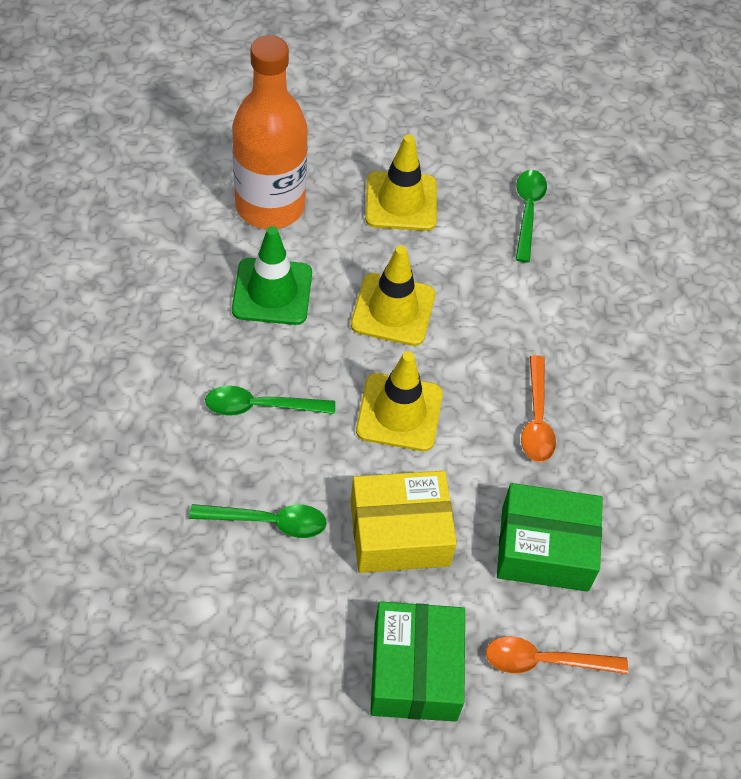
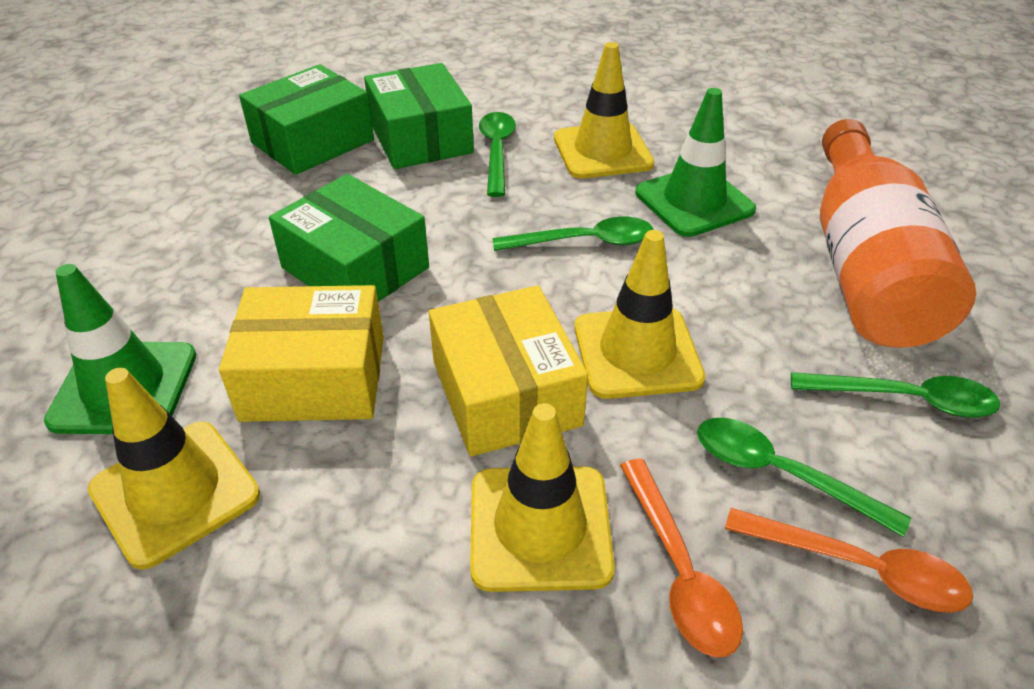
green box: [370,601,465,722] [497,483,603,592] = 2 -> [239,64,374,175] [269,174,429,302] [364,63,474,169] = 3
green spoon: [189,504,327,538] [205,386,335,416] [516,170,547,263] = 3 -> [479,112,516,197] [492,217,653,251] [697,418,911,537] [791,372,1000,418] = 4
green traffic cone: [232,226,312,325] = 1 -> [44,264,196,434] [635,88,756,237] = 2
yellow box: [350,471,457,573] = 1 -> [219,285,384,422] [429,285,588,457] = 2
yellow traffic cone: [351,245,435,346] [356,351,443,451] [365,134,437,231] = 3 -> [88,368,260,569] [470,403,615,592] [554,42,655,178] [575,230,706,399] = 4

